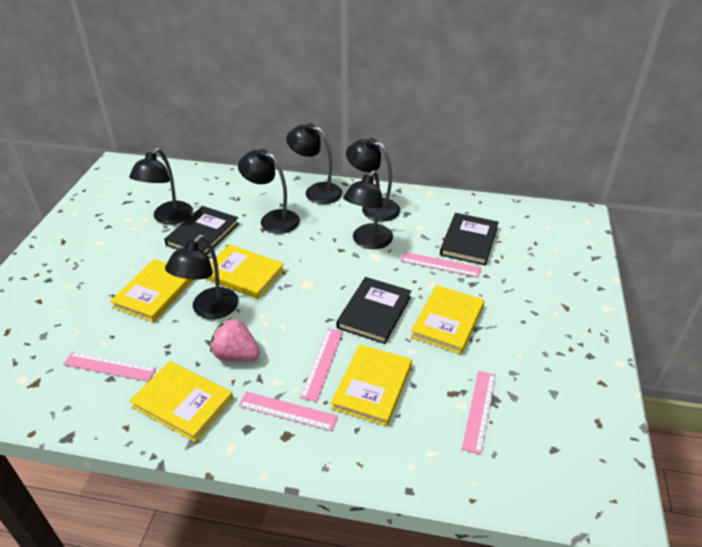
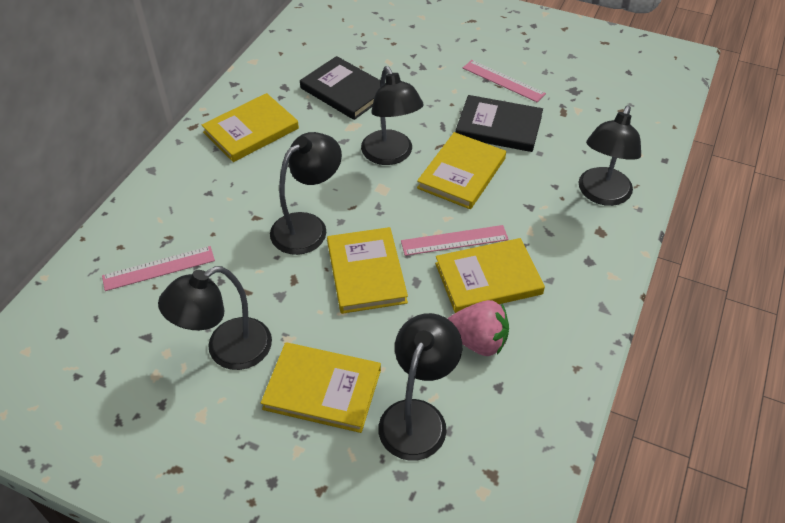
black book: [164,206,239,254] [336,277,411,344] [440,213,499,266] = 3 -> [300,56,386,120] [456,95,543,152] = 2
black lamp: [129,148,193,225] [165,235,238,319] [238,149,300,234] [286,123,343,204] [343,170,393,249] [346,138,400,222] = 6 -> [158,266,272,370] [270,132,342,255] [361,66,423,165] [378,313,462,461] [578,105,641,206] = 5
pink ruler: [63,352,157,382] [238,391,338,431] [300,328,343,402] [401,252,481,278] [462,371,496,454] = 5 -> [102,246,215,291] [401,225,509,256] [463,60,546,102] = 3

